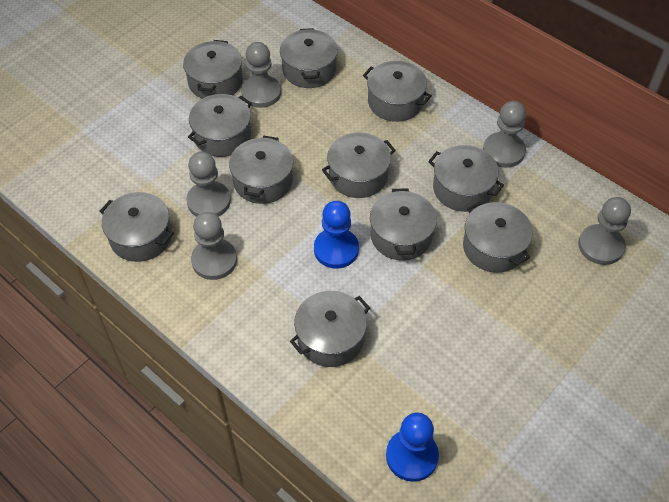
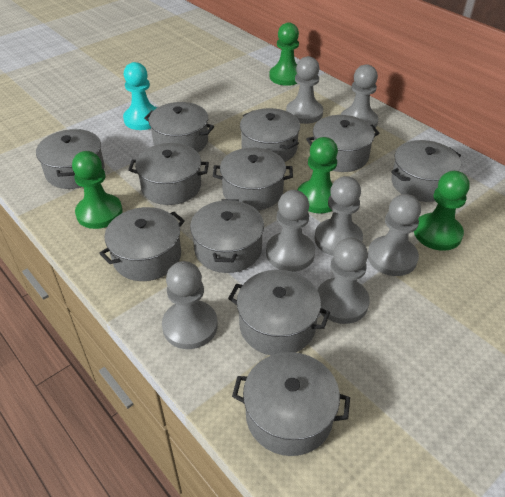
blue pawn: [314,201,359,269] [386,412,439,482] = 2 -> none = 0
green pawn: none = 0 -> [72,151,123,229] [269,22,299,86] [297,137,338,213] [414,171,469,251] = 4
grey pawn: [186,152,231,217] [191,212,237,280] [241,42,281,108] [483,101,526,168] [578,197,631,265] = 5 -> [162,261,218,349] [266,190,315,272] [286,56,323,124] [314,176,363,256] [317,238,370,324] [341,64,378,128] [368,194,421,276] = 7
turquoise pawn: none = 0 -> [123,62,157,130] = 1

